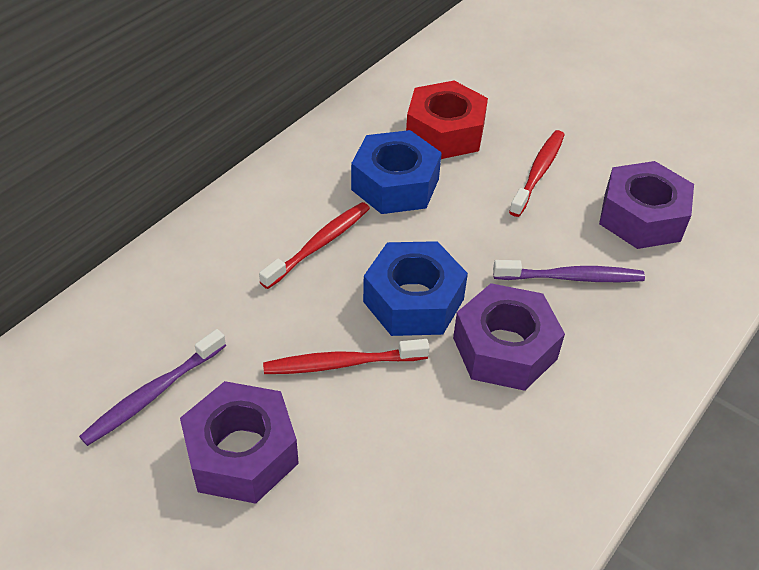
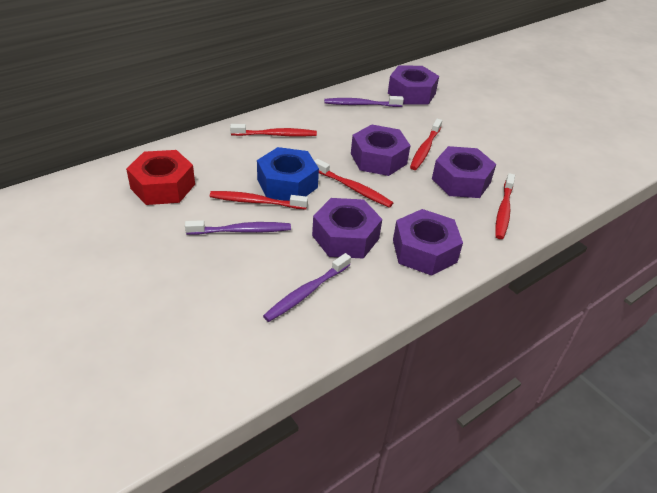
blue nut: [351,130,442,214] [363,241,468,336] = 2 -> [257,147,319,201] = 1
purple nut: [180,381,299,504] [453,283,565,391] [599,161,694,249] = 3 -> [312,198,382,259] [351,124,411,176] [388,65,439,105] [393,209,463,276] [432,146,496,198] = 5
purple toothbrush: [79,329,226,446] [493,260,645,282] = 2 -> [185,220,291,235] [263,253,351,322] [324,96,404,107] = 3
red toothbrush: [259,202,370,289] [263,339,430,374] [509,130,565,217] = 3 -> [210,191,308,210] [230,124,317,137] [315,159,393,208] [410,119,442,170] [495,173,515,239] = 5

